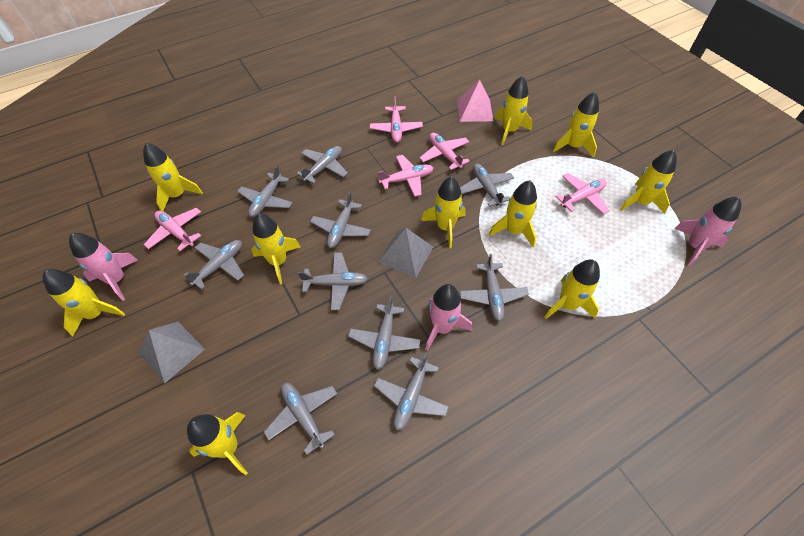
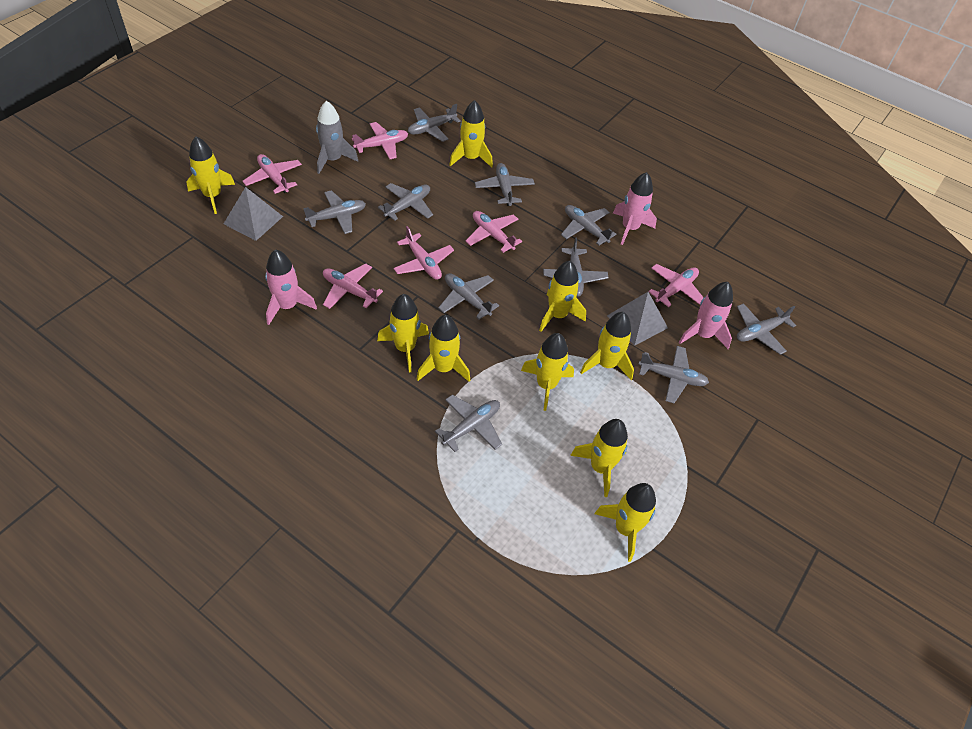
grey rocket: none = 0 -> [316,100,358,174] = 1
pink plane: [144,208,201,251] [370,96,423,143] [378,155,433,197] [420,133,470,170] [555,173,609,214] = 5 -> [243,154,302,194] [323,263,383,309] [352,122,408,159] [393,226,454,280] [466,211,522,253] [648,264,704,307] = 6
pink pyramid: [457,80,493,122] = 1 -> none = 0
yellow rocket: [43,269,125,337] [143,143,203,211] [187,412,248,475] [252,213,300,284] [421,177,466,248] [489,180,537,247] [495,76,533,145] [544,259,600,319] [553,92,599,157] [620,150,677,214] = 10 -> [186,136,235,214] [377,294,429,373] [416,315,470,382] [449,100,493,168] [521,333,574,411] [539,261,586,332] [570,419,628,497] [580,312,634,380] [595,483,656,562] = 9

